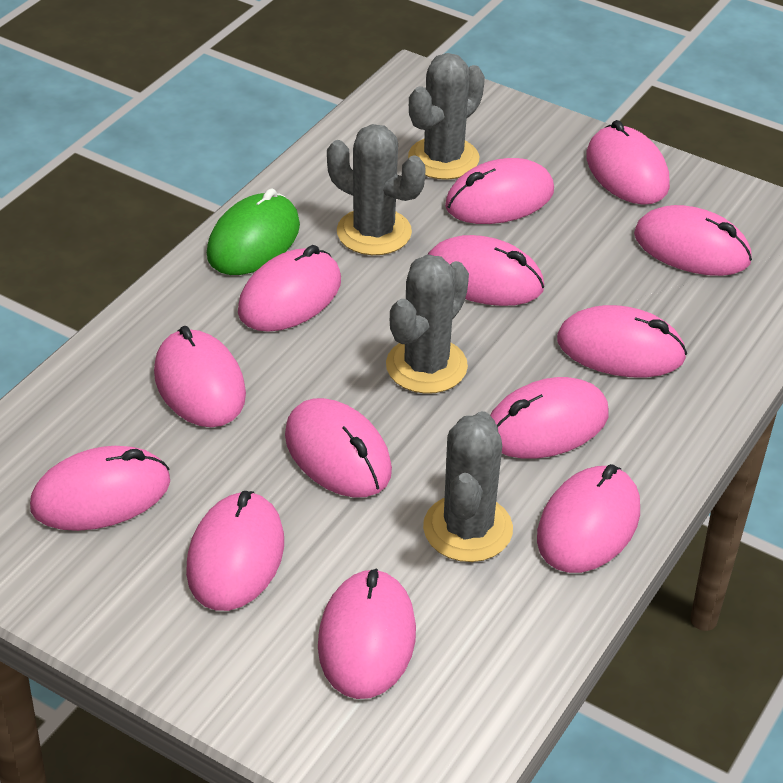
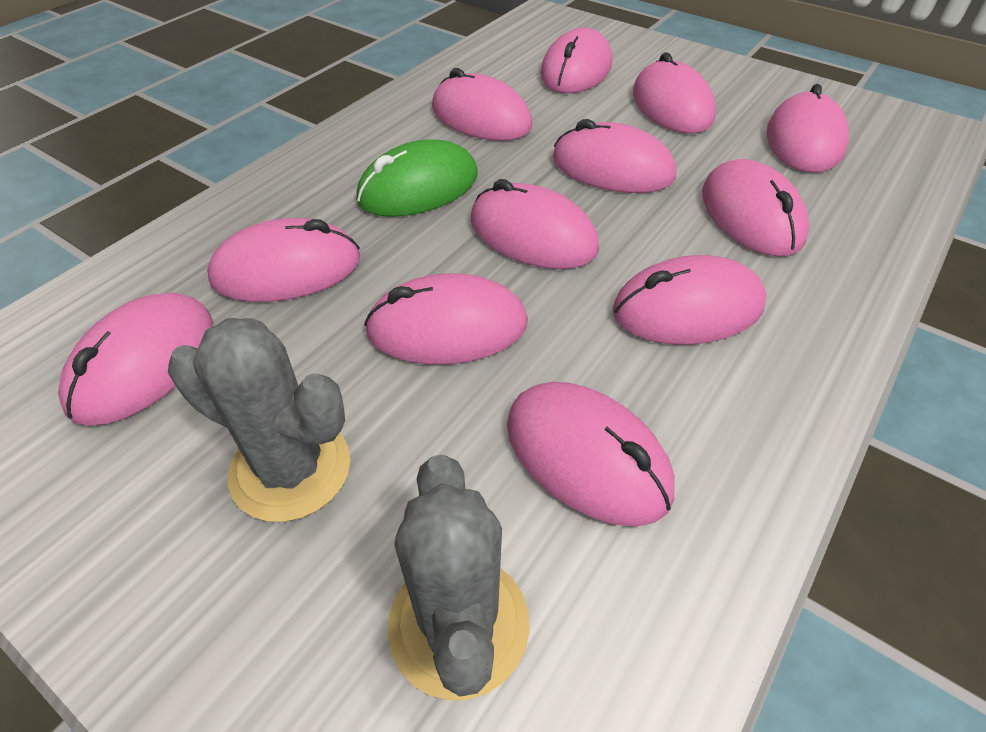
grey cactus: [327,124,426,255] [386,255,469,394] [408,53,485,180] [423,411,513,562] = 4 -> [168,318,350,522] [387,455,530,700] = 2
pink mouse: [30,446,170,531] [154,326,246,427] [186,491,284,611] [238,245,341,332] [285,398,392,498] [318,568,416,699] [428,235,544,306] [445,158,554,224] [490,377,608,459] [537,464,640,573] [557,305,687,377] [586,120,670,205] [634,205,752,276] = 13 -> [58,293,213,426] [207,218,360,302] [364,273,528,364] [432,68,532,141] [470,179,599,269] [507,382,675,526] [540,28,612,93] [552,119,676,193] [612,255,767,345] [633,52,716,134] [702,159,809,256] [766,84,849,173] = 12

